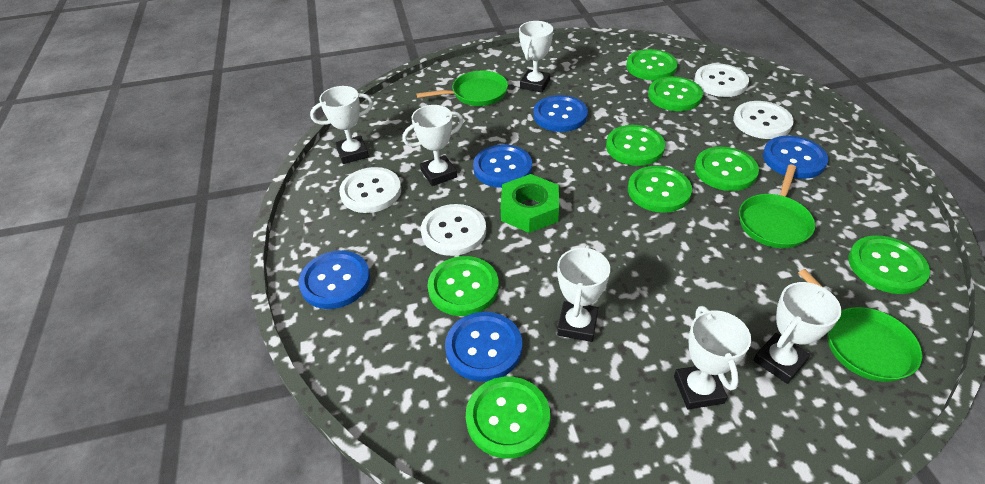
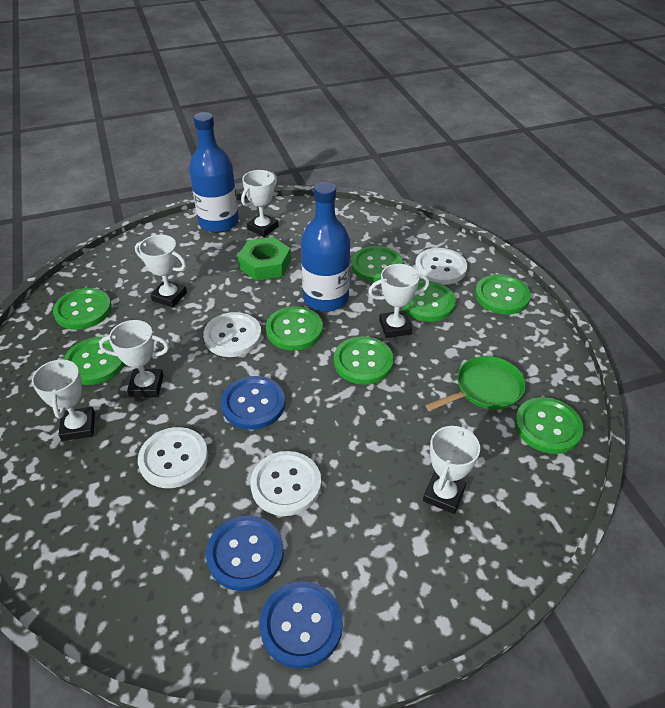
blue bottle: none = 0 -> [189,112,239,233] [301,182,350,312] = 2
blue button: [299,251,370,309] [445,312,522,382] [473,145,532,188] [533,95,588,132] [763,136,828,179] = 5 -> [206,515,284,591] [221,376,285,430] [260,581,343,669] = 3
green pan: [417,71,508,106] [739,165,815,248] [798,269,922,382] = 3 -> [426,356,526,411] = 1

